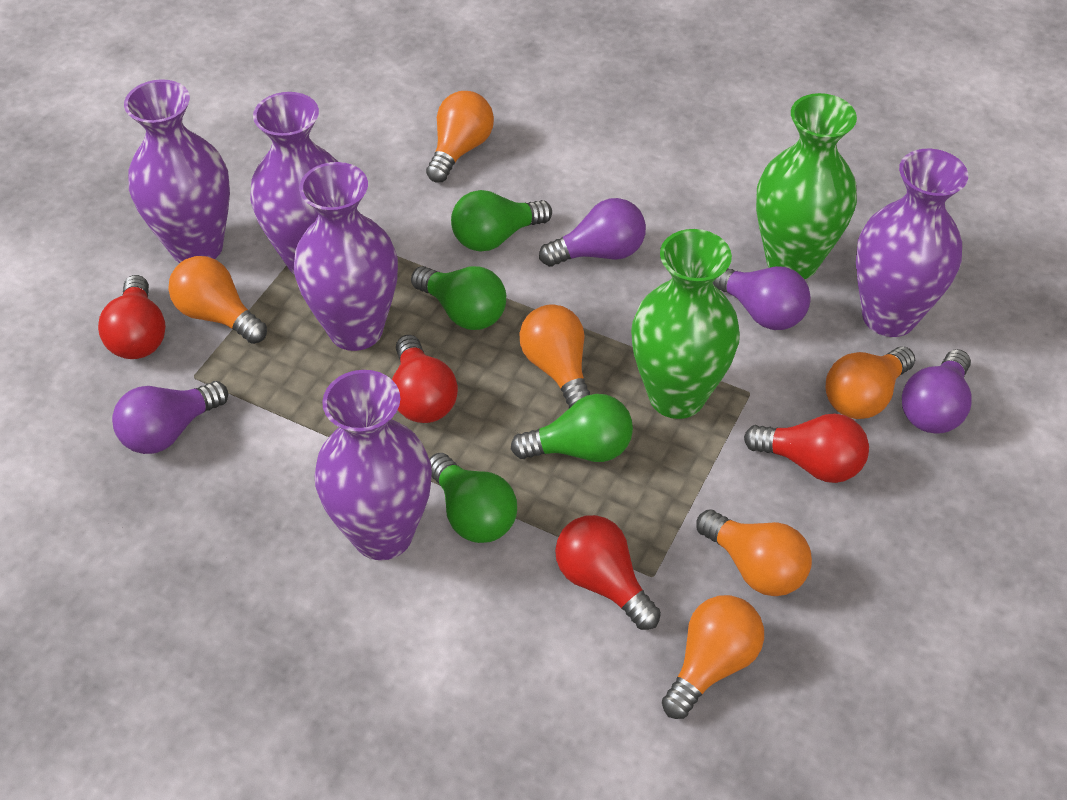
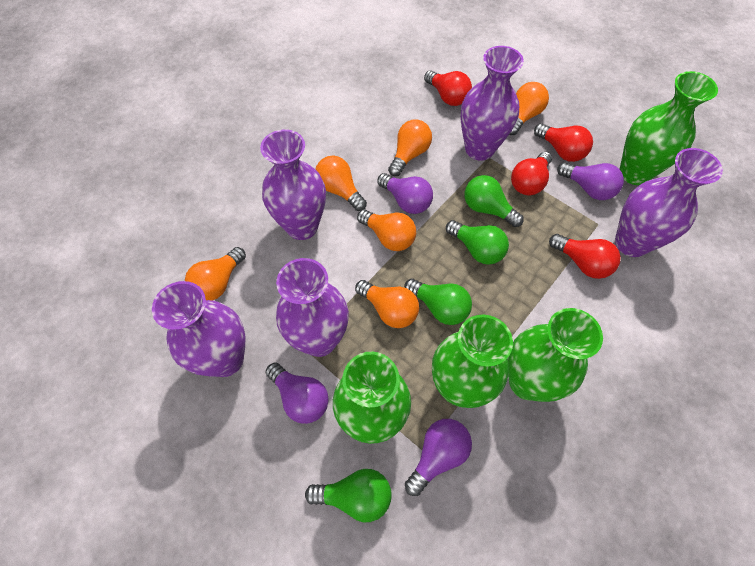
green vase: [631,229,740,419] [756,93,857,279] = 2 -> [333,351,411,444] [432,315,513,408] [507,308,603,402] [620,71,718,185] = 4

